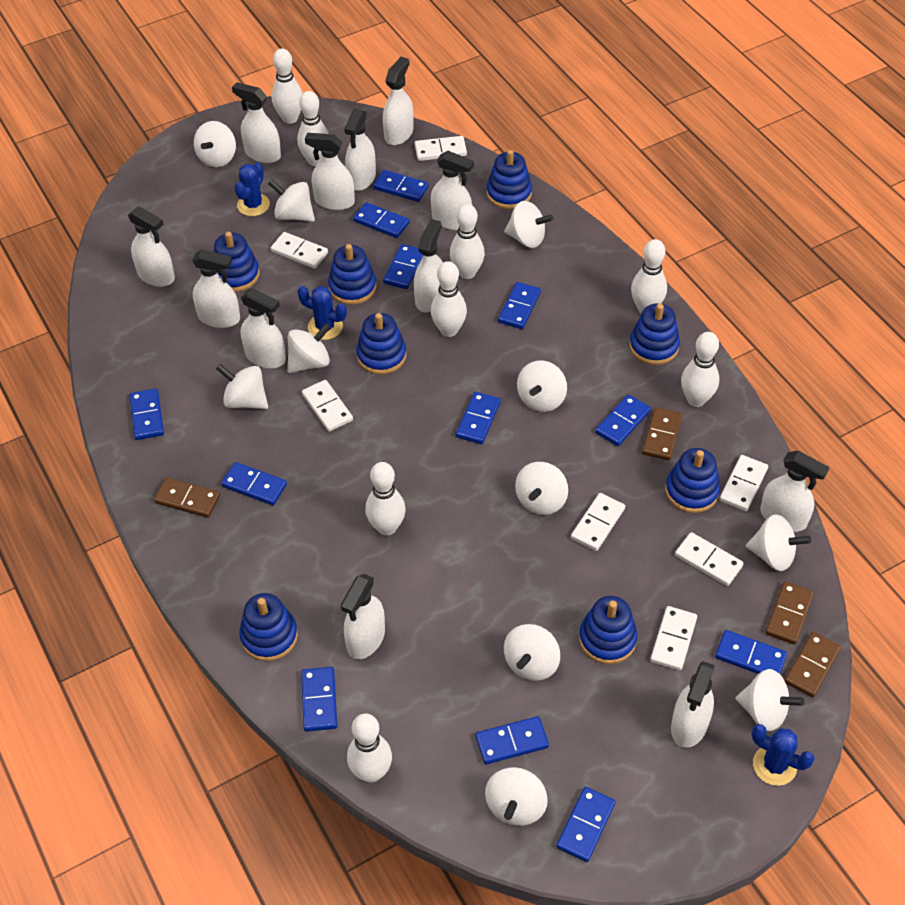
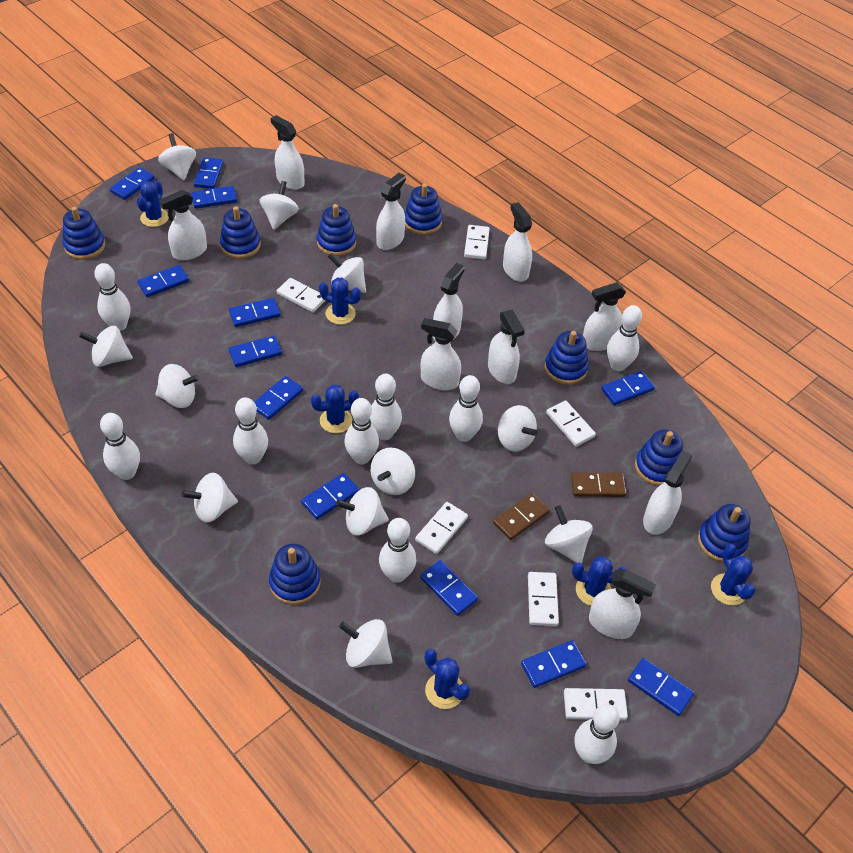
blue cactus: [235,162,270,216] [298,286,347,340] [752,724,815,786] = 3 -> [137,181,169,227] [311,385,359,433] [319,278,361,325] [425,649,470,709] [572,556,628,606] [711,544,756,606] = 6
brown domino: [154,477,220,518] [642,407,683,461] [765,581,814,645] [784,632,841,698] = 4 -> [493,493,550,540] [571,472,627,497] = 2
white bowling pin: [272,48,303,124] [297,91,329,166] [347,713,392,783] [365,462,406,536] [431,261,467,337] [450,204,485,279] [631,239,667,314] [681,332,719,407] = 8 -> [94,263,130,331] [100,413,140,480] [233,397,268,465] [344,398,379,465] [370,374,402,440] [379,518,416,583] [449,375,483,442] [574,704,620,764] [607,305,642,372] = 9
white domino: [271,232,328,269] [302,380,353,432] [415,136,467,161] [571,493,625,551] [650,606,697,670] [675,532,744,586] [719,455,768,511] = 7 -> [277,278,325,312] [415,502,468,554] [464,225,490,259] [528,572,559,626] [546,400,596,446] [564,688,628,720] = 6
white spray bottle: [128,206,175,287] [192,249,240,328] [232,82,281,163] [241,288,286,369] [305,133,355,210] [341,574,385,659] [344,109,376,191] [383,57,414,145] [414,219,443,312] [431,151,474,230] [671,661,715,748] [760,451,830,532] = 12 -> [159,190,207,260] [271,115,304,190] [376,173,406,250] [421,318,461,390] [433,263,465,340] [488,310,525,384] [503,202,532,282] [583,282,626,351] [589,569,656,639] [643,450,692,535] = 10

